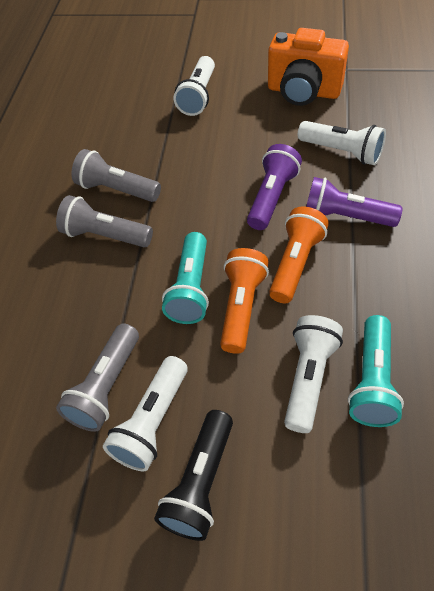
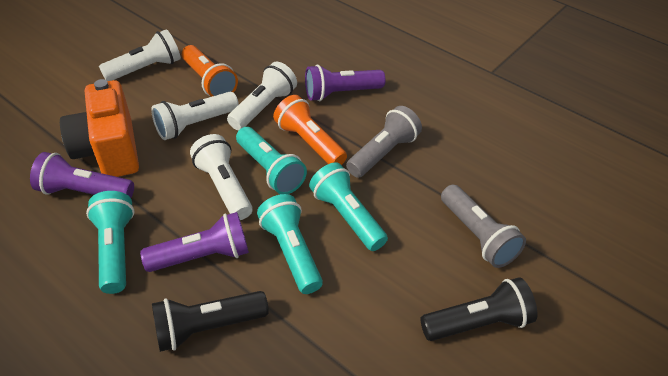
black flashlight: [154,410,233,541] = 1 -> [152,291,269,352] [420,277,537,341] = 2
grey flashlight: [56,195,153,247] [56,323,139,432] [72,149,161,202] = 3 -> [346,106,422,178] [441,185,526,268] = 2
purple flashlight: [247,144,302,230] [306,177,403,227] = 2 -> [30,152,134,198] [140,212,249,272] [305,65,386,101] = 3
turquoise flashlight: [162,232,209,324] [348,315,404,427] = 2 -> [86,191,135,294] [236,127,307,194] [257,194,323,294] [309,162,388,251] = 4

